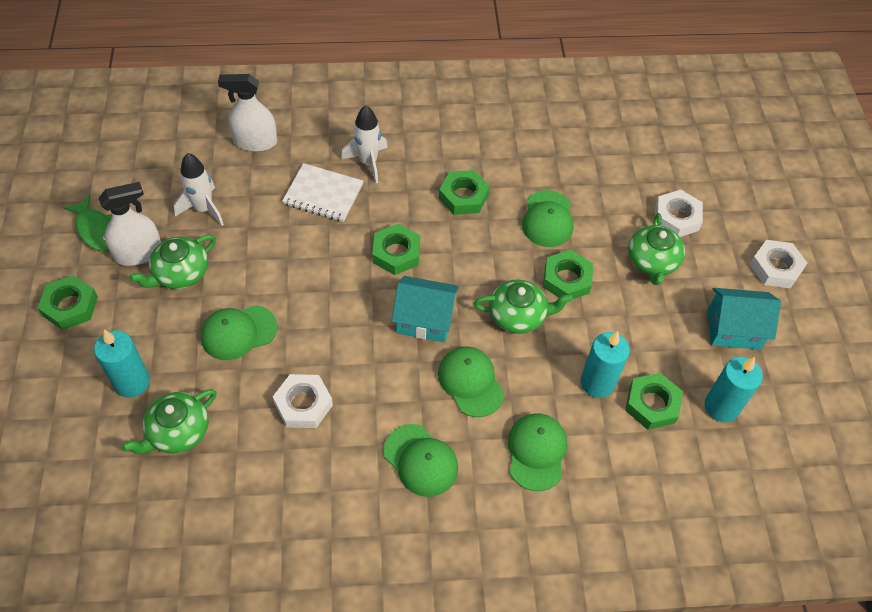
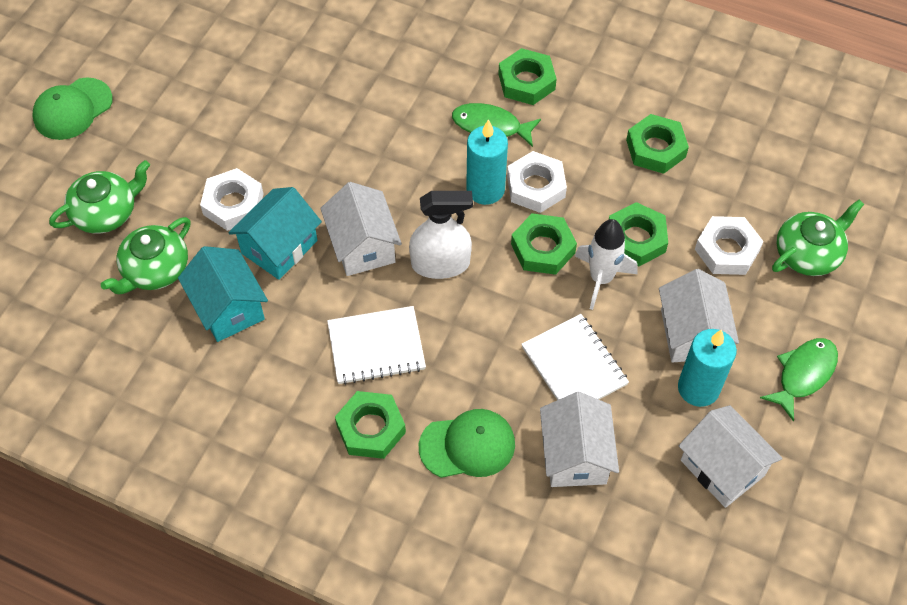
green cap: [201,305,277,360] [383,424,458,497] [438,347,504,417] [508,413,567,491] [522,190,573,247] = 5 -> [32,78,113,140] [419,409,515,478] = 2
green fish: [63,194,112,251] = 1 -> [452,103,541,147] [760,338,838,421] = 2
green teapot: [121,389,216,454] [129,235,216,289] [474,279,573,334] [628,213,685,285] = 4 -> [49,160,150,234] [101,217,191,294] [772,200,864,276] = 3
turquoise candle: [94,330,150,398] [581,331,630,398] [704,357,763,422] = 3 -> [466,119,508,205] [678,329,737,407] = 2
white house: none = 0 -> [320,182,402,276] [540,392,619,487] [659,269,739,363] [679,405,782,508] = 4
white notebook: [282,163,363,222] = 1 -> [327,306,426,385] [521,314,629,400] = 2
white rocket: [174,153,224,226] [341,105,388,183] = 2 -> [575,219,637,310] = 1
white spray bottle: [99,182,161,266] [218,74,277,152] = 2 -> [409,191,473,279] = 1

